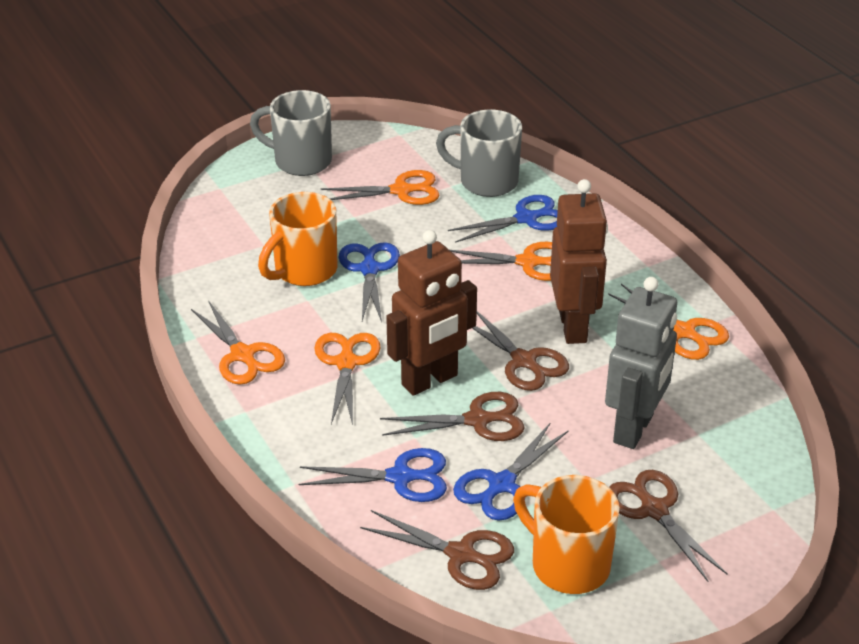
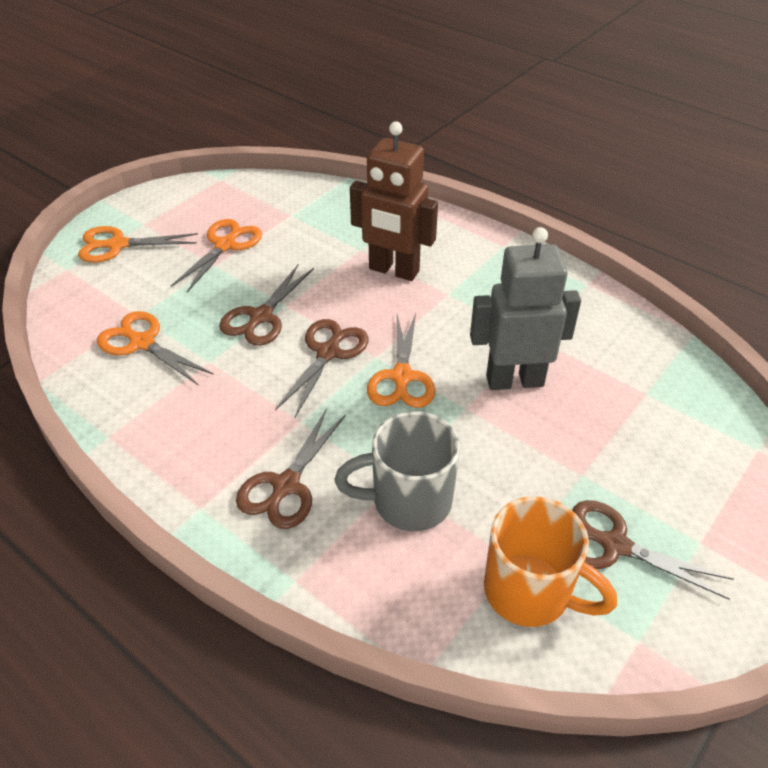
blue scissors: [299,448,447,502] [338,242,400,322] [448,195,558,243] [453,422,569,521] = 4 -> none = 0
brown robot: [386,230,477,396] [550,179,608,344] = 2 -> [350,121,438,281] = 1
grey mug: [250,90,332,176] [436,110,522,197] = 2 -> [335,411,460,531] = 1
orange mug: [258,192,338,286] [513,475,620,594] = 2 -> [484,496,617,627] = 1
orange scissors: [191,300,285,385] [314,333,380,425] [320,170,439,205] [450,242,552,281] [608,284,729,360] = 5 -> [78,226,198,263] [97,311,214,386] [171,219,262,293] [367,313,436,408] = 4

